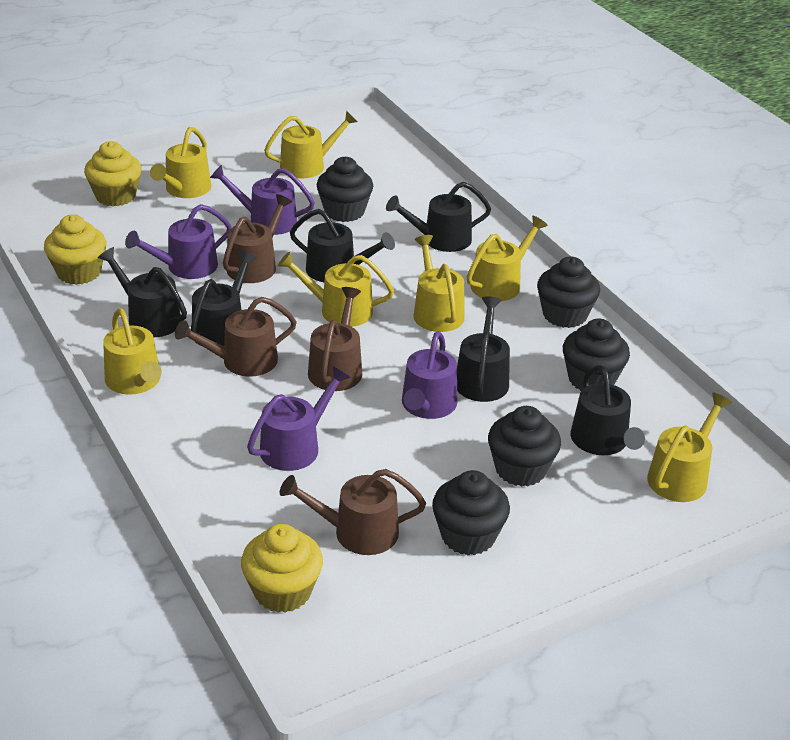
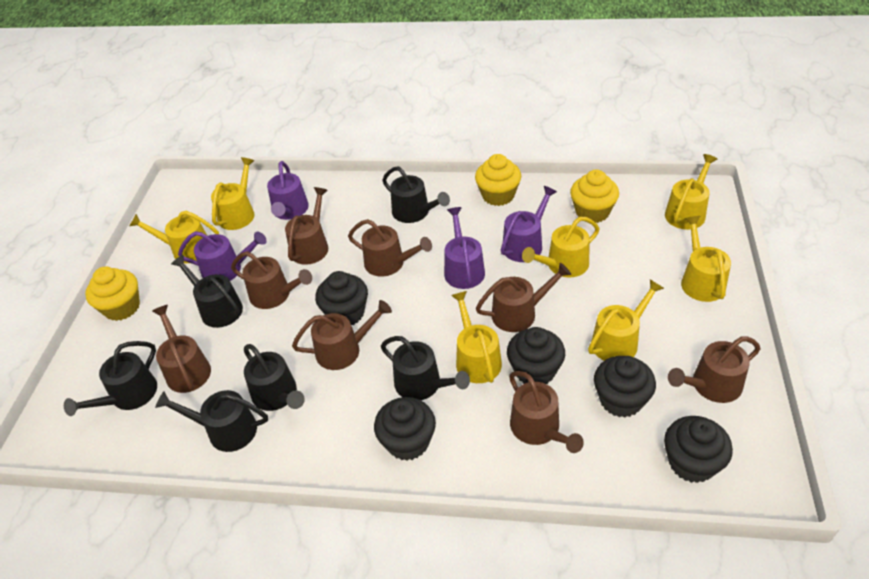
brown watering can: [175,297,297,377] [223,194,292,283] [280,469,426,555] [308,287,362,391] = 4 -> [152,305,211,393] [231,251,312,309] [285,187,328,265] [292,300,392,370] [348,219,432,277] [476,263,571,332] [509,371,584,453] [668,336,761,403] = 8

